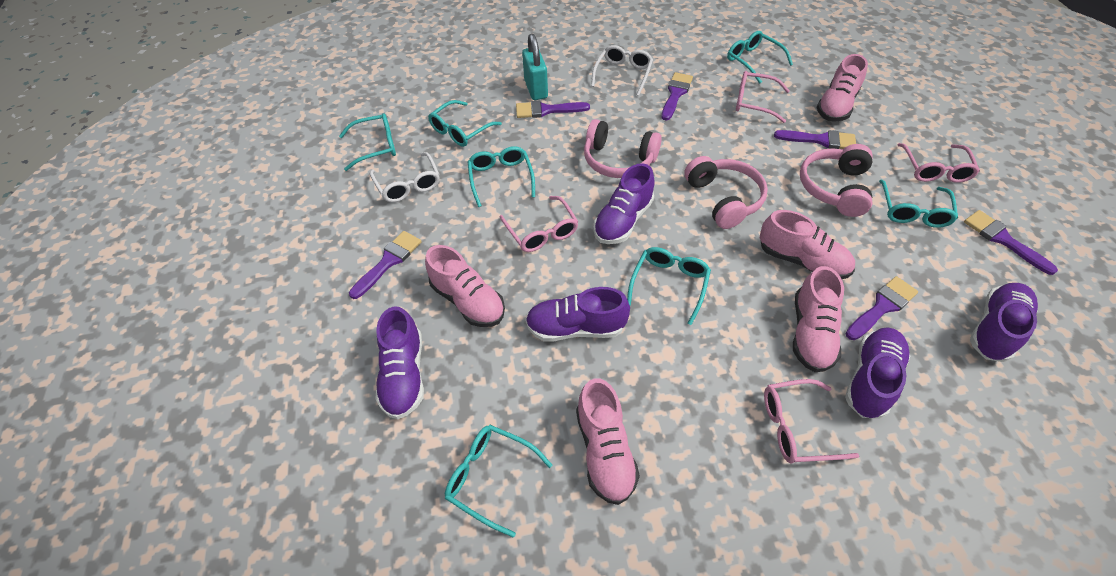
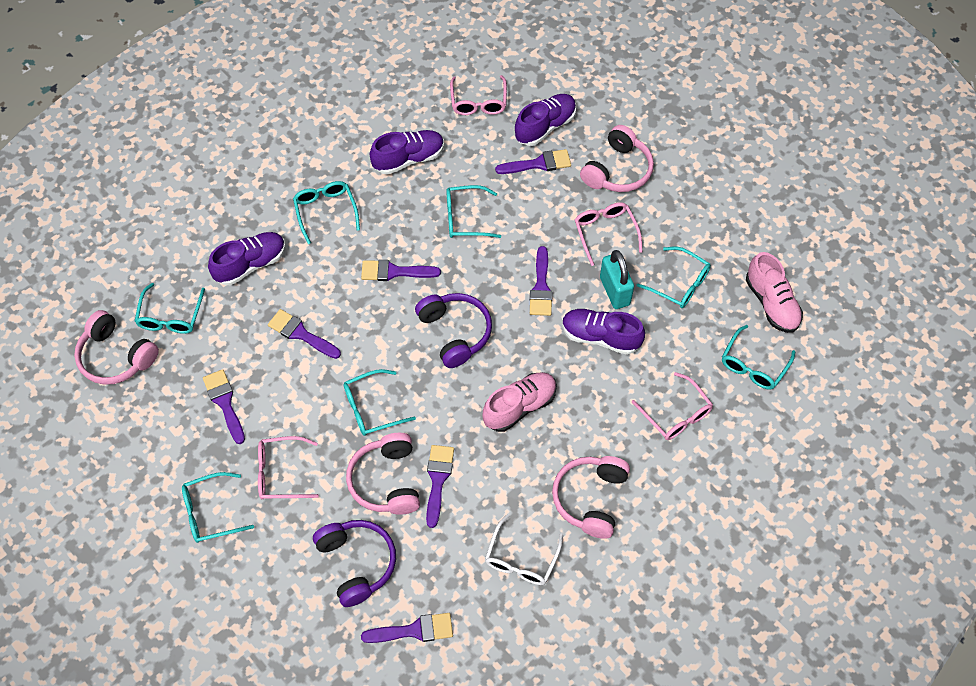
pink headphones: [584,119,662,178] [684,156,768,229] [800,144,873,217] = 3 -> [74,310,159,385] [346,433,420,515] [552,456,630,539] [580,125,654,192] = 4
pink shoe: [425,245,505,327] [576,378,640,505] [760,210,855,279] [793,266,844,372] [816,54,868,122] = 5 -> [483,372,557,432] [746,252,803,333] = 2
purple brush: [349,231,422,299] [516,101,590,118] [661,72,693,120] [774,130,856,149] [845,276,918,340] [964,210,1058,275] = 6 -> [203,369,245,444] [268,309,341,359] [361,260,441,281] [361,613,453,643] [426,445,454,528] [495,149,571,174] [530,246,553,316] = 7
purple headphones: none = 0 -> [313,520,396,607] [415,293,492,368] = 2
purple shoe: [375,306,424,419] [525,287,630,342] [593,163,655,244] [845,327,910,419] [970,283,1038,362] = 5 -> [208,232,286,285] [370,130,444,175] [515,94,576,146] [562,309,645,355] = 4
white glasses: [369,152,440,202] [591,45,653,96] = 2 -> [485,514,563,585] = 1

